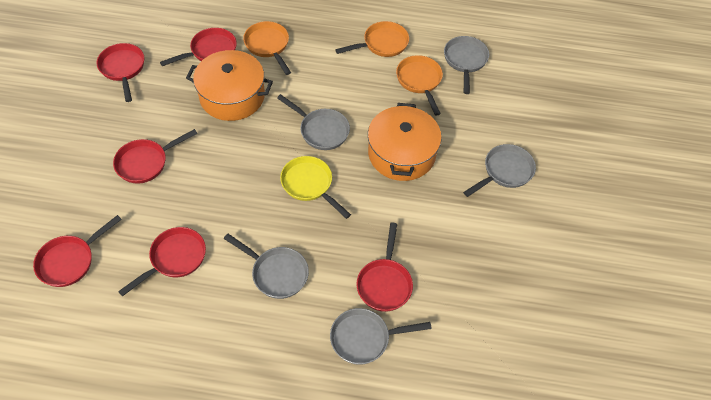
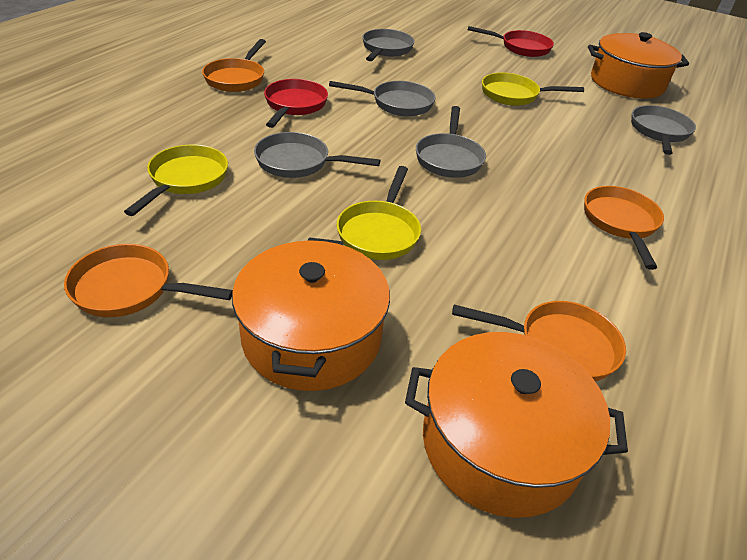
orange pan: [243,21,291,75] [335,21,409,57] [396,55,443,116] = 3 -> [64,244,233,317] [202,39,266,92] [452,301,626,381] [584,186,664,270] = 4
orange pot: [186,50,273,121] [368,103,442,181] = 2 -> [232,237,390,391] [405,332,628,518] [588,32,689,99] = 3
red pan: [33,215,122,287] [97,43,144,102] [113,129,197,184] [118,227,206,296] [160,28,237,66] [356,222,413,312] = 6 -> [264,79,328,128] [468,26,554,57] = 2
yellow pan: [280,156,351,219] = 1 -> [124,145,228,216] [337,166,421,260] [482,73,584,106] = 3

